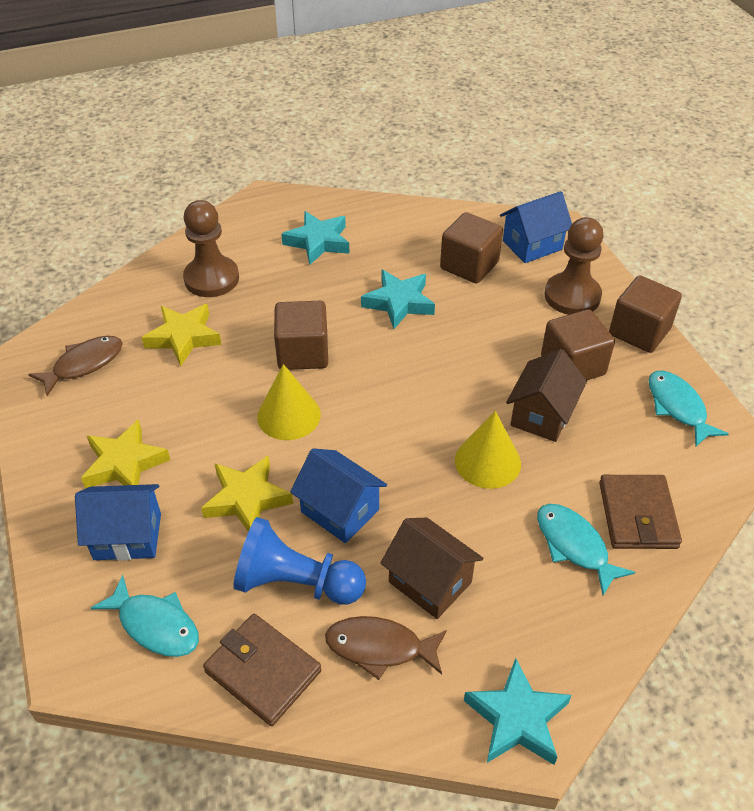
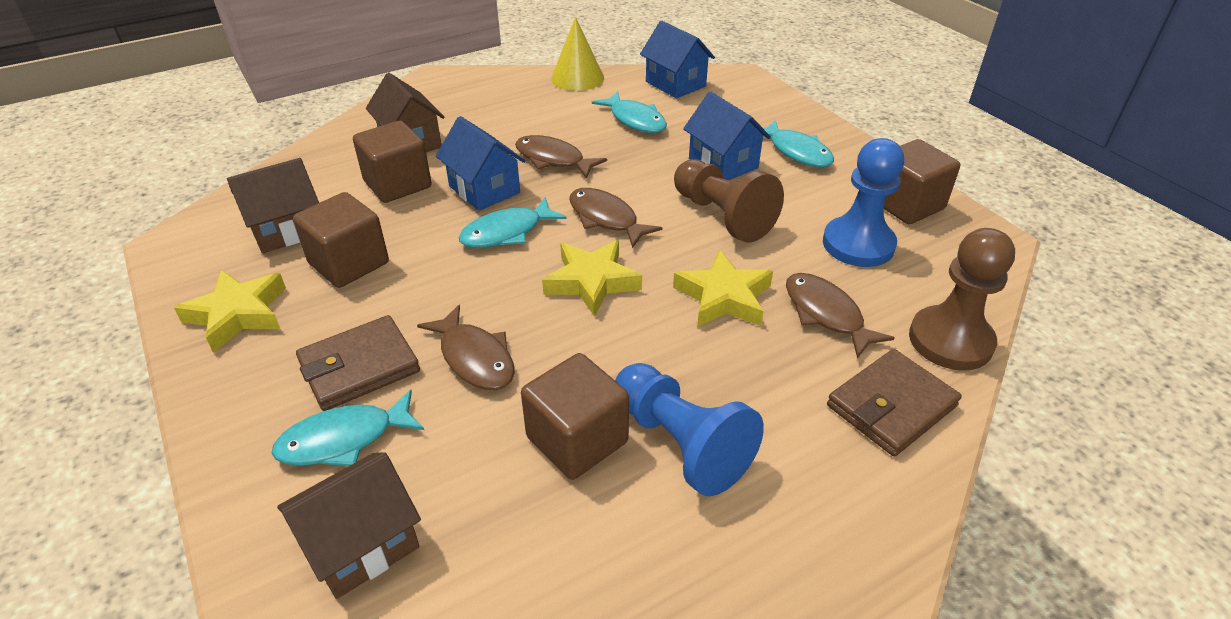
blue pawn: [233,517,366,605] = 1 -> [615,363,764,496] [823,138,904,267] = 2
brown fish: [28,336,123,396] [325,616,447,680] = 2 -> [417,305,515,390] [515,135,607,179] [569,188,663,248] [786,273,894,359] = 4
brown house: [380,518,483,619] [506,349,587,442] = 2 -> [227,158,319,253] [277,452,421,599] [366,73,444,152] = 3
turquoise fish: [91,575,199,657] [537,504,635,595] [649,370,729,447] = 3 -> [271,390,424,466] [458,197,567,248] [592,91,667,133] [763,120,834,167] = 4
turquoise star: [281,211,350,265] [361,270,435,329] [464,658,572,765] = 3 -> none = 0
yellow cone: [257,364,321,440] [455,411,521,489] = 2 -> [551,17,604,91] = 1

